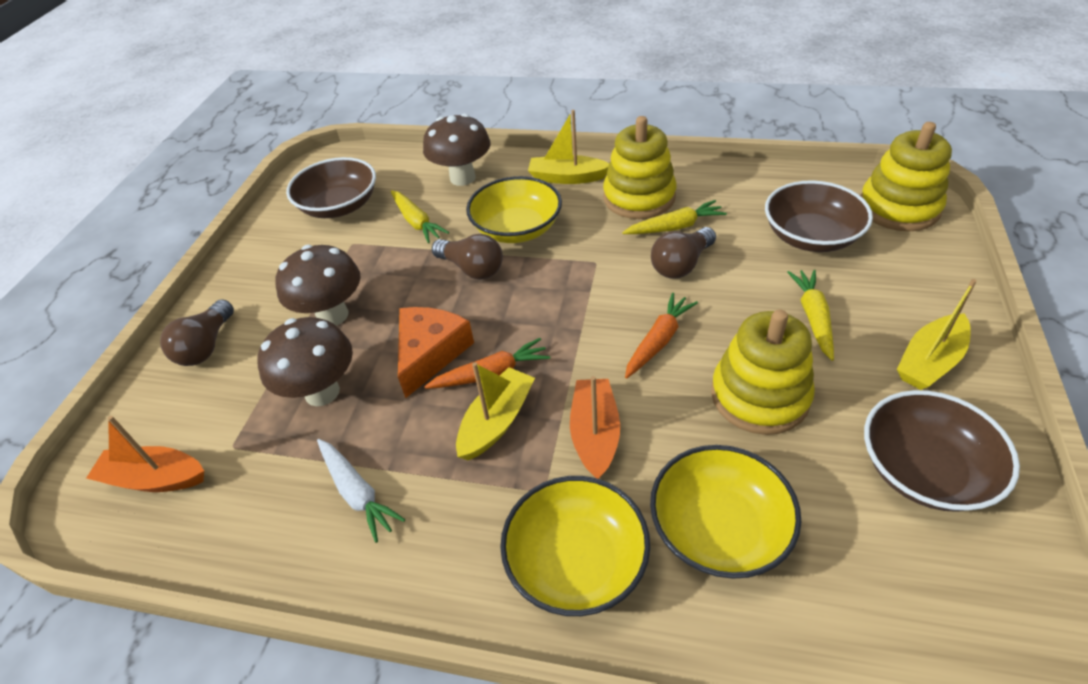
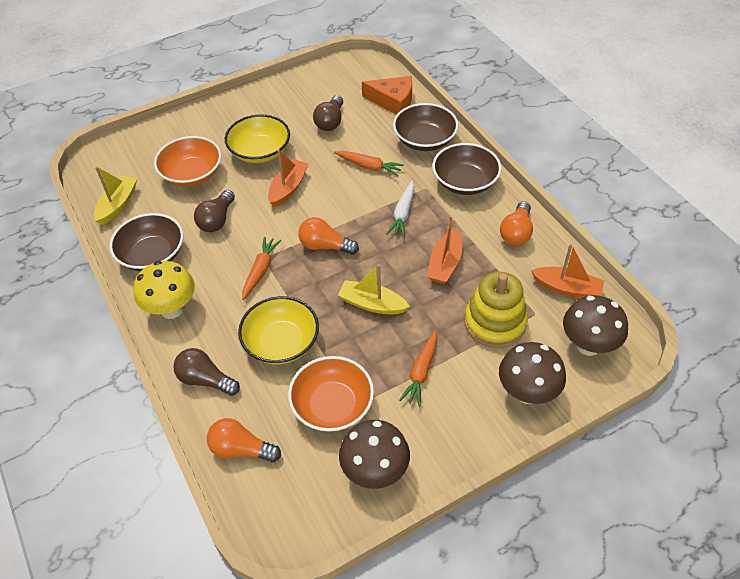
orange boat: [86,416,204,492] [570,376,620,479] = 2 -> [268,149,308,207] [427,215,462,284] [531,244,604,298] = 3
orange bowl: none = 0 -> [154,136,221,187] [288,356,374,432] = 2
orange carrot: [424,338,550,389] [625,293,698,379] = 2 -> [242,237,282,300] [334,151,404,176] [399,330,437,406] = 3
orange light bulb: none = 0 -> [207,418,281,462] [298,217,359,255] [500,201,533,246] = 3
yellow boat: [456,362,535,460] [528,110,609,184] [897,279,977,390] = 3 -> [94,166,137,225] [338,264,410,314] = 2
yellow bowl: [466,176,562,243] [500,476,650,616] [650,445,801,579] = 3 -> [225,115,290,163] [238,296,319,364] = 2
yellow carrot: [391,190,449,243] [622,200,727,234] [787,270,834,361] = 3 -> none = 0
yellow mushroom: none = 0 -> [133,261,195,319] = 1
yellow stacking toy: [603,116,676,219] [711,309,815,435] [861,122,952,231] = 3 -> [464,272,528,348] = 1

